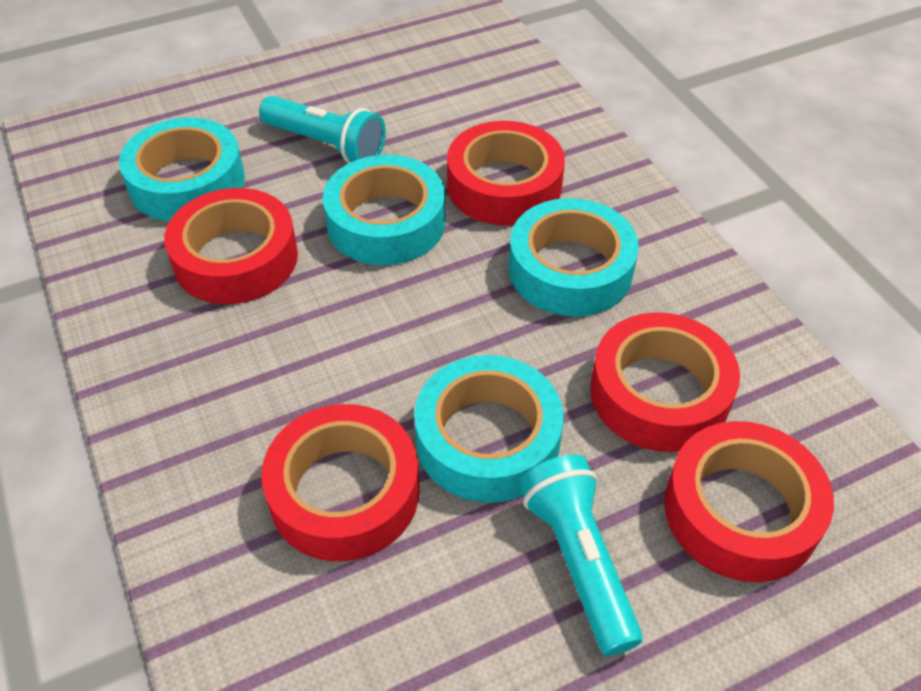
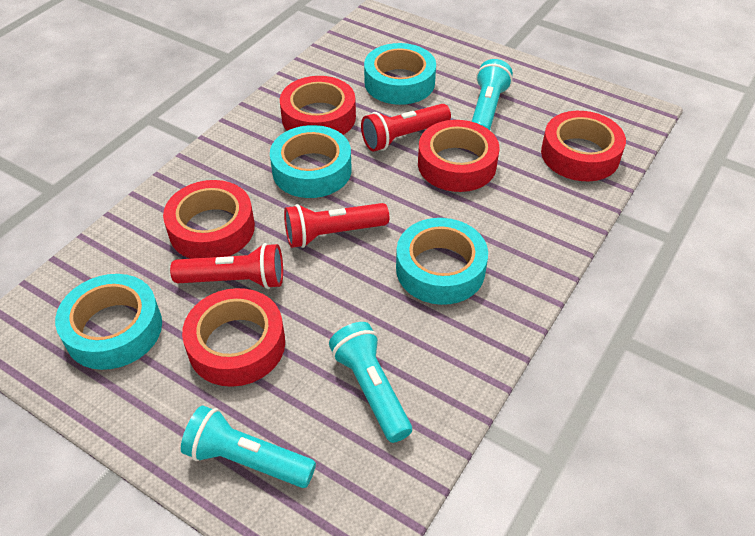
red flashlight: none = 0 -> [170,243,283,289] [284,203,389,248] [361,104,451,152] = 3
turquoise flashlight: [259,96,386,163] [520,455,643,656] = 2 -> [181,406,316,488] [329,322,412,443] [472,59,513,130] = 3

